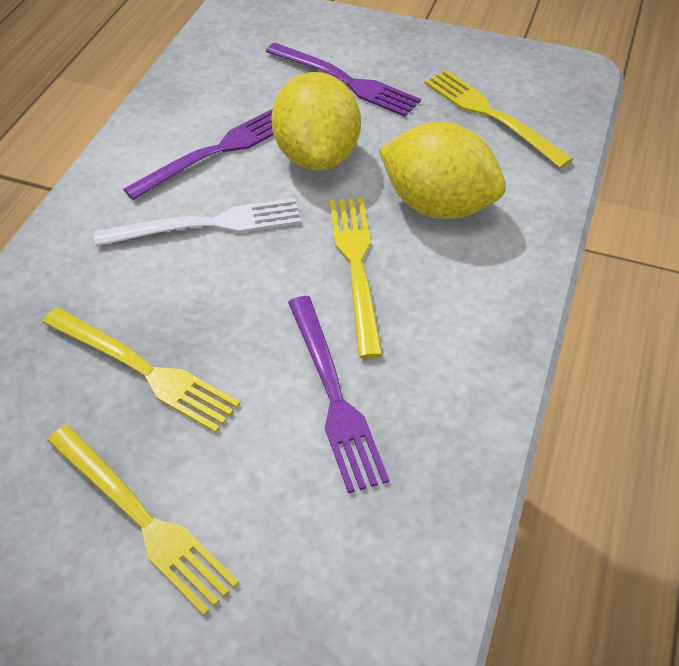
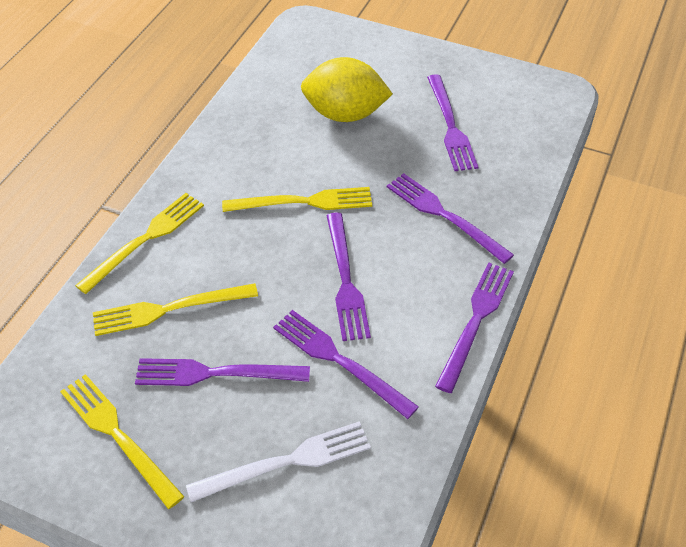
purple fork: [123,109,273,200] [265,43,421,117] [288,296,389,493] = 3 -> [135,358,310,386] [273,310,419,419] [326,212,371,341] [387,173,514,264] [427,74,478,171] [435,262,514,393] = 6
yellow lemon: [271,72,361,170] [379,122,506,219] = 2 -> [301,57,393,122] = 1

